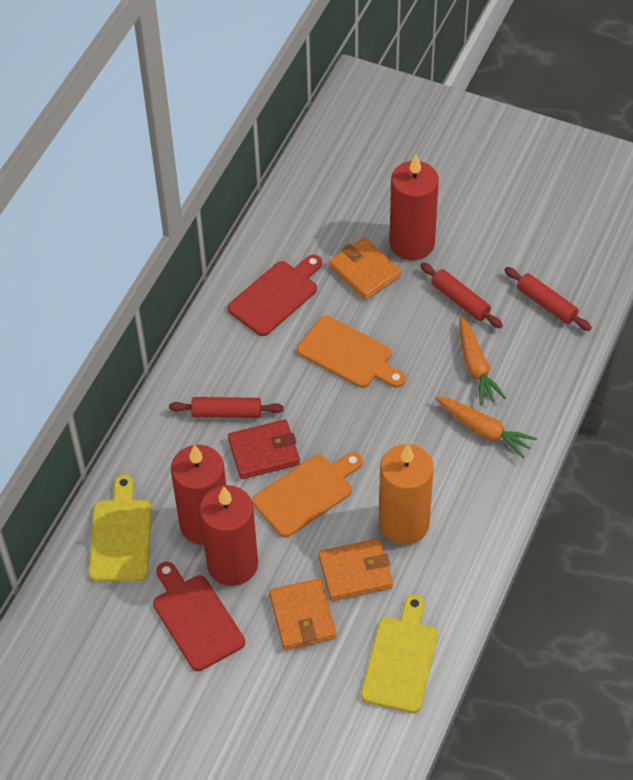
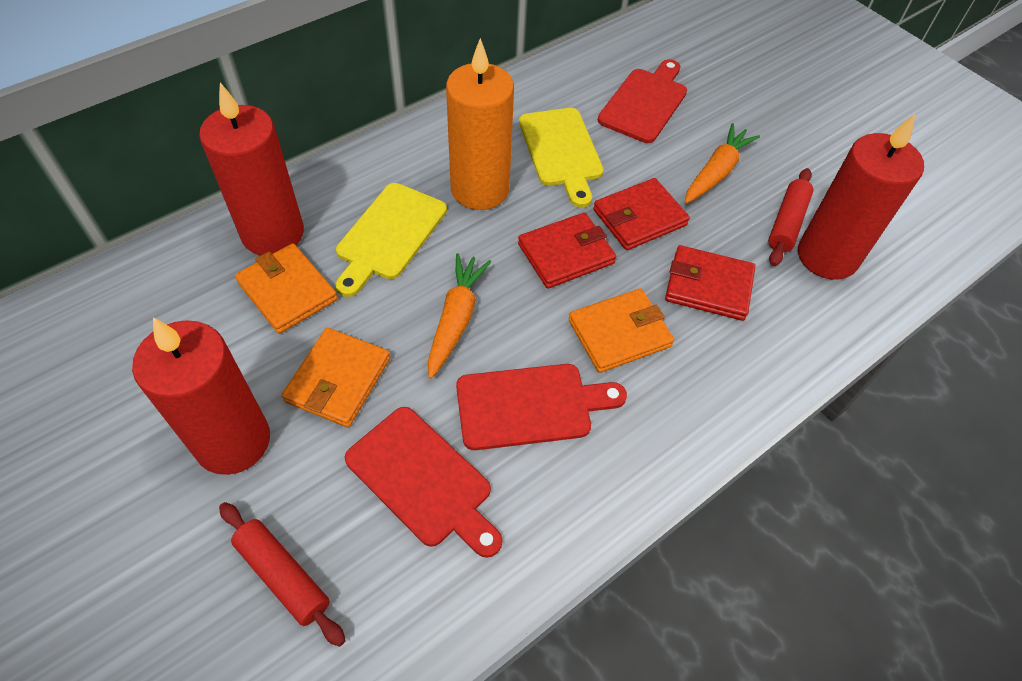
orange cutting board: [252,452,363,538] [297,316,406,388] = 2 -> none = 0
red cutting board: [153,562,245,671] [228,255,322,336] = 2 -> [345,407,502,558] [456,364,627,450] [598,59,687,143] = 3
red rolling pin: [169,397,284,418] [420,262,503,328] [504,267,592,331] = 3 -> [219,502,346,647] [768,168,813,266] = 2
red wallet: [228,419,300,479] = 1 -> [518,212,616,289] [593,178,690,250] [665,245,755,321] = 3

